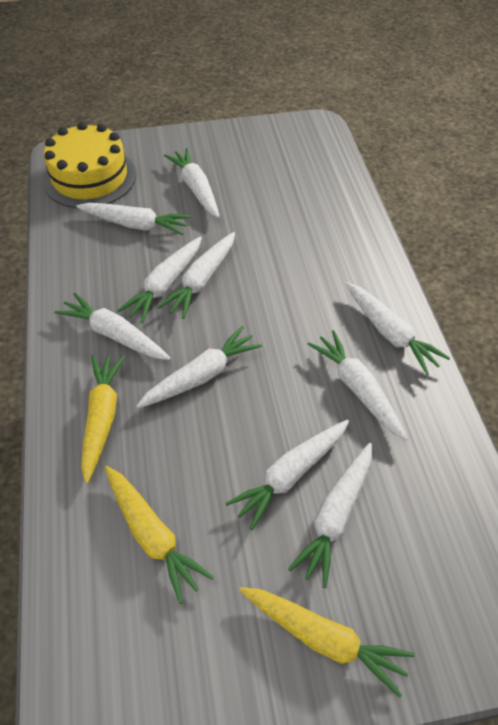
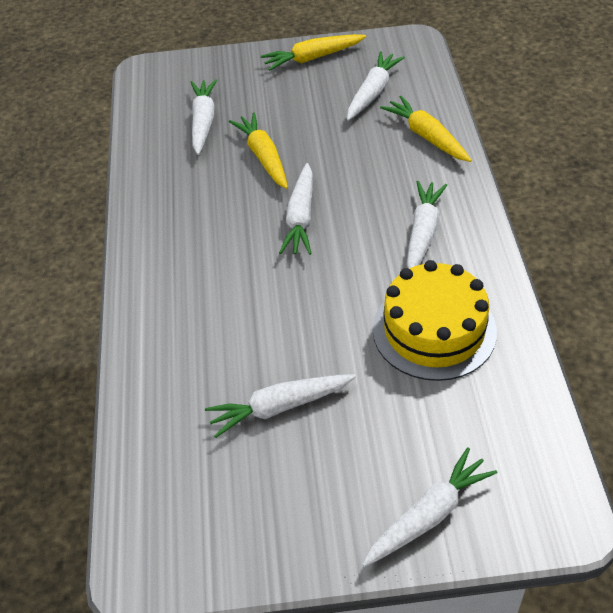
white carrot: [54,292,170,360] [76,203,191,235] [117,237,202,323] [137,326,262,408] [157,232,235,319] [164,148,220,218] [225,420,349,530] [288,443,372,588] [308,330,408,440] [345,282,450,375] = 10 -> [191,79,217,155] [205,374,356,438] [279,163,313,255] [347,51,405,121] [362,447,497,567] [407,181,447,268] = 6

